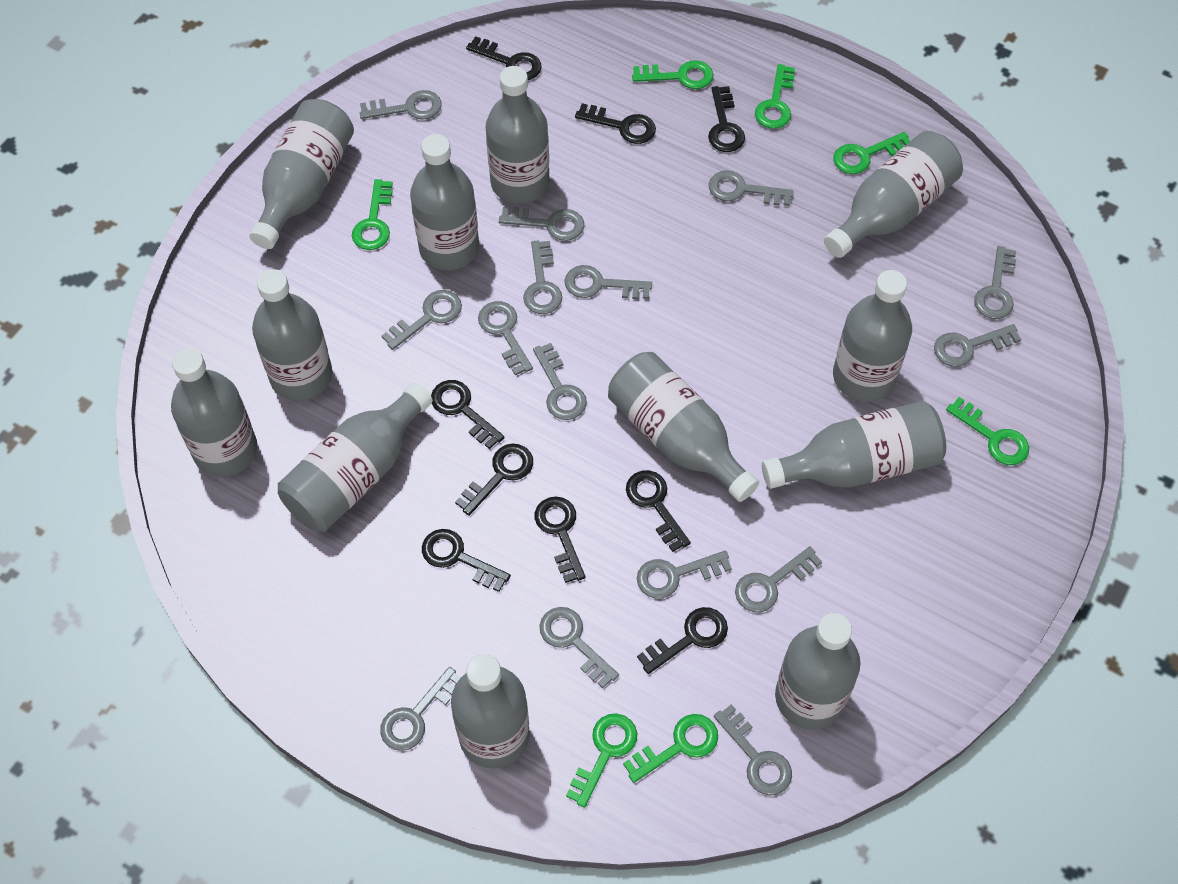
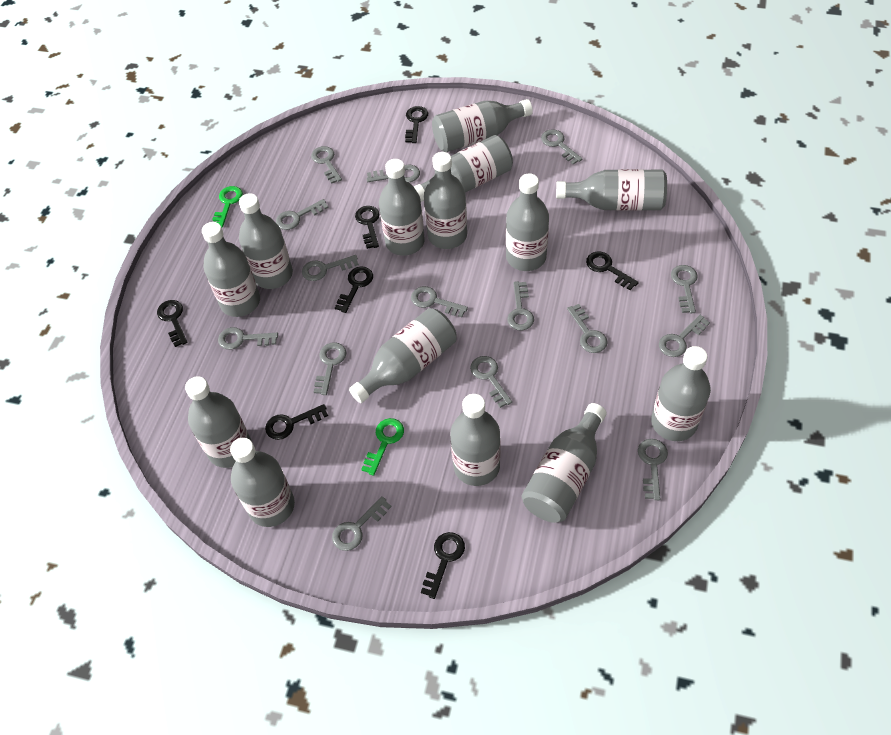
black key: [422,529,511,592] [431,380,505,449] [455,444,533,516] [466,36,542,80] [535,496,586,583] [575,103,656,144] [626,470,691,552] [637,607,728,674] [708,86,745,152] = 9 -> [157,300,187,347] [265,404,328,440] [335,267,373,313] [355,206,379,249] [405,106,428,143] [421,532,465,599] [586,252,639,290] = 7
green key: [352,179,393,250] [566,714,637,808] [623,714,718,783] [632,60,713,89] [755,64,795,129] [833,132,910,174] [946,397,1029,465] = 7 -> [212,186,243,228] [361,418,404,476] = 2
grey bottle: [171,348,257,477] [249,99,354,249] [252,269,332,401] [278,382,433,532] [410,134,479,270] [451,654,530,769] [486,66,549,204] [608,352,759,502] [762,401,946,489] [775,613,861,730] [824,131,963,258] [833,270,912,402] = 12 -> [185,376,251,468] [202,222,260,317] [230,438,295,527] [239,193,293,289] [349,308,457,403] [379,159,425,256] [414,135,513,202] [424,152,467,249] [432,99,533,152] [450,394,500,486] [506,173,549,271] [522,403,607,523] [556,169,667,211] [651,346,711,441] = 14

